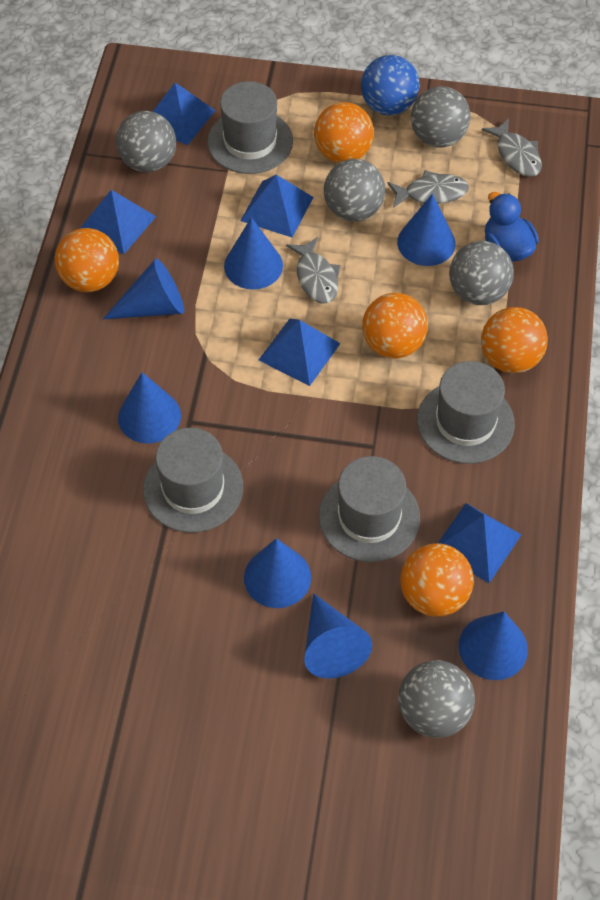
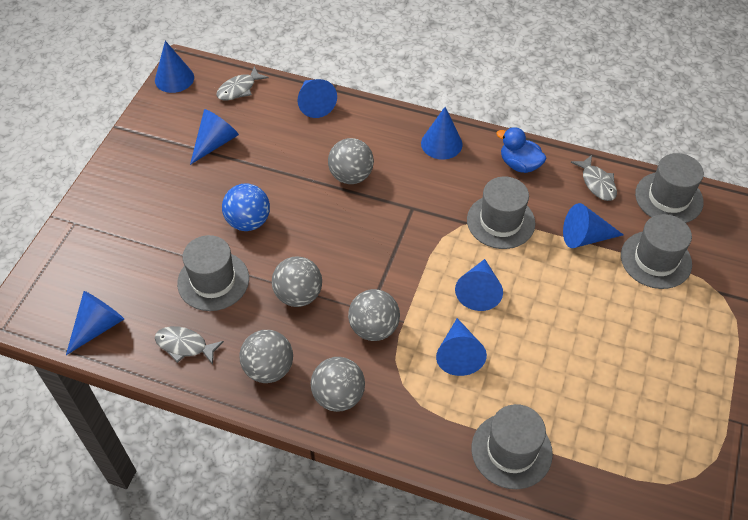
blue cone: [103,258,184,319] [118,372,181,444] [224,217,283,290] [244,538,311,608] [304,593,372,679] [397,194,456,266] [459,612,528,680] = 7 -> [66,291,124,355] [155,41,194,93] [190,109,239,165] [298,79,337,118] [421,107,463,160] [436,318,487,376] [455,259,503,311] [563,203,623,248] = 8
blue pyramid: [80,190,156,254] [153,83,216,145] [240,175,313,237] [259,318,341,386] [438,503,522,583] = 5 -> none = 0
grey hat: [143,428,243,533] [207,81,293,174] [319,456,420,562] [417,361,515,464] = 4 -> [177,235,249,311] [467,176,535,249] [472,404,553,489] [621,214,692,289] [635,153,704,223] = 5
orange ball: [55,228,119,292] [314,102,374,163] [362,293,428,359] [400,544,474,617] [481,307,548,373] = 5 -> none = 0

